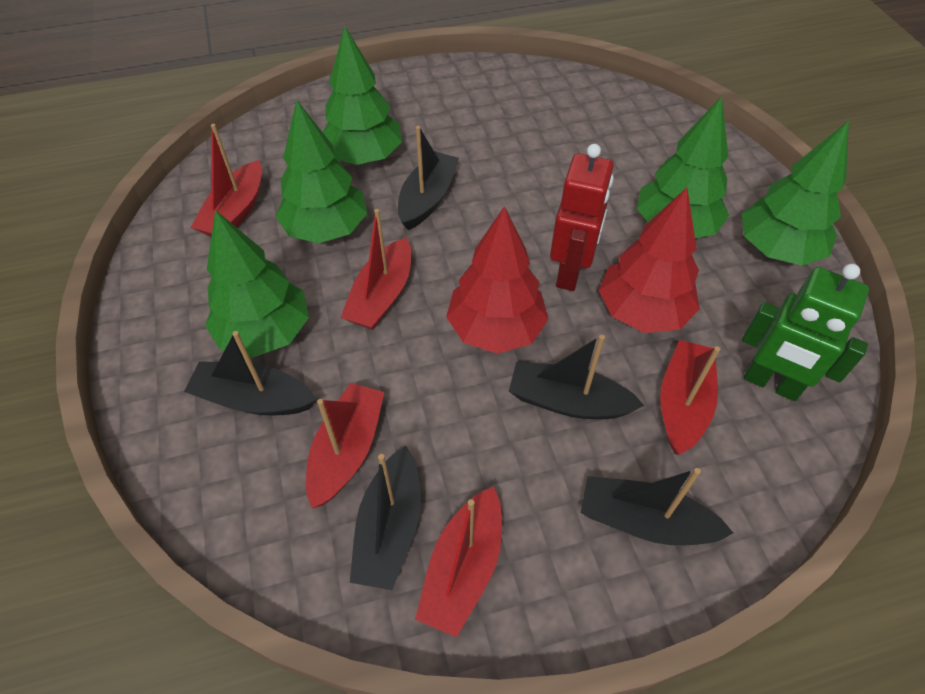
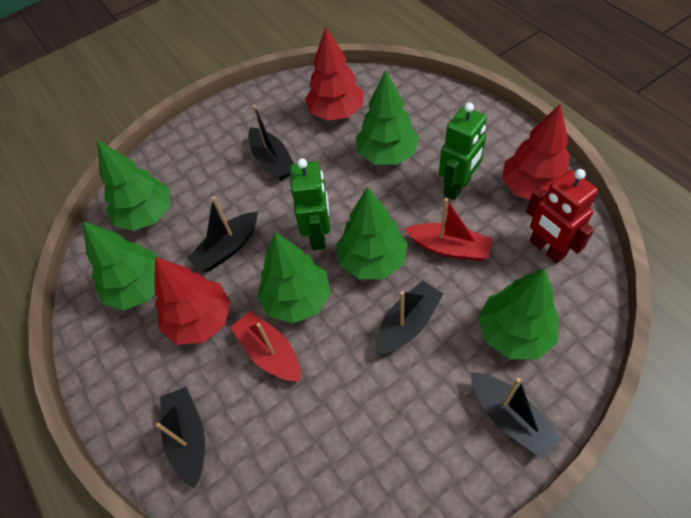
green robot: [742,264,869,401] = 1 -> [290,158,330,250] [439,103,487,200] = 2
green tree: [205,210,309,357] [276,100,367,243] [323,26,402,165] [637,96,729,238] [742,121,849,265] = 5 -> [83,221,161,310] [97,140,170,231] [257,232,331,323] [337,187,408,279] [356,70,419,165] [478,268,558,359] = 6
red boat: [191,124,262,237] [306,383,385,508] [341,209,411,330] [415,486,502,638] [660,340,720,455] = 5 -> [230,311,301,381] [405,198,493,261] = 2
red tree: [446,206,548,354] [598,188,700,333] = 2 -> [154,257,231,345] [305,27,364,121] [502,104,569,200] = 3

